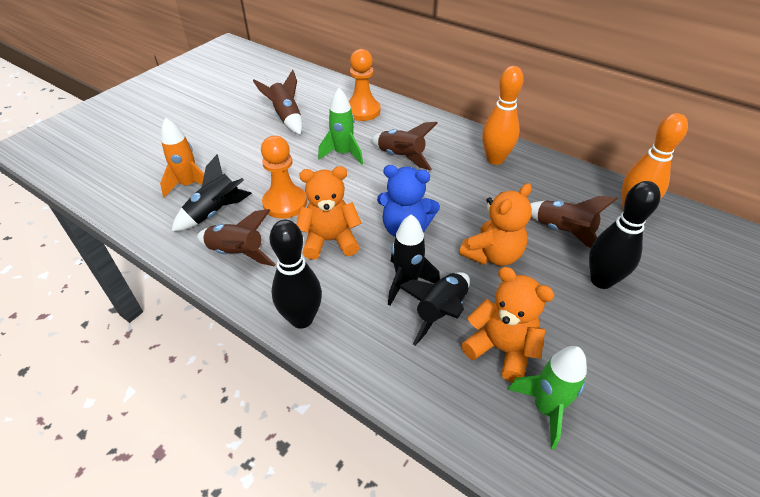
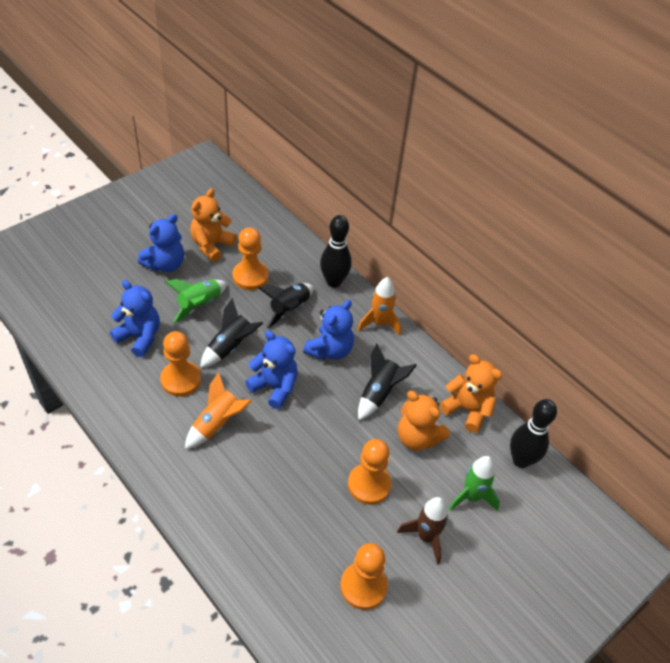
blue teddy bear: [377,165,440,237] = 1 -> [110,280,160,357] [138,214,184,272] [245,330,298,409] [303,300,354,360] = 4
brown rocket: [197,209,276,266] [253,70,302,135] [371,122,438,171] [530,196,618,248] = 4 -> [397,497,448,564] = 1
orange bowling pin: [482,66,524,165] [622,113,688,211] = 2 -> none = 0
orange pawn: [261,136,307,219] [349,49,381,121] = 2 -> [160,331,201,397] [233,228,268,290] [340,543,388,610] [348,439,391,505] = 4
orange rocket: [160,117,204,197] = 1 -> [185,372,252,449] [358,277,401,335] = 2

